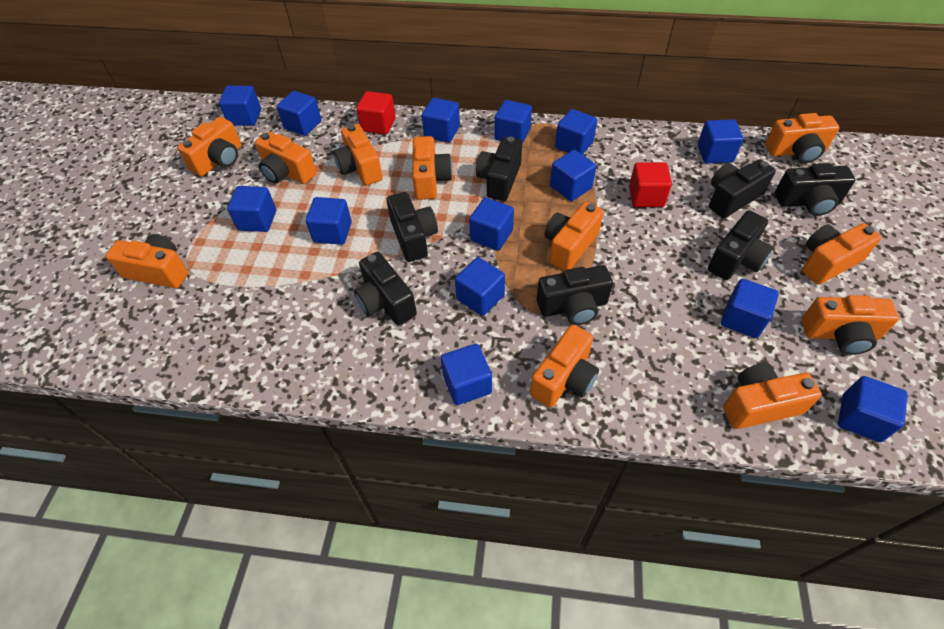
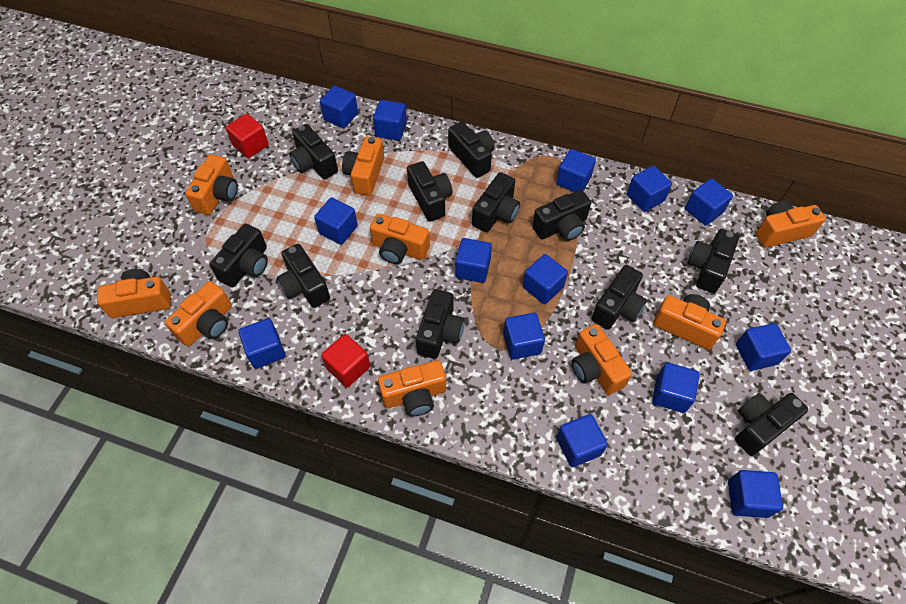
black camera: [354,252,417,325] [387,192,438,262] [476,136,522,201] [537,265,613,325] [708,210,774,280] [709,159,776,218] [775,163,855,216] = 7 -> [210,224,268,287] [277,244,330,308] [289,124,338,179] [407,161,453,222] [416,289,465,359] [448,121,495,178] [472,172,520,232] [532,190,591,241] [591,265,647,330] [687,229,739,293] [735,393,808,456] = 11
orange camera: [105,234,188,288] [178,117,242,176] [255,132,317,184] [333,124,383,185] [412,136,453,200] [530,325,599,407] [545,202,604,271] [723,363,822,429] [765,113,840,163] [801,295,900,355] [802,223,882,285] = 11 -> [97,269,171,318] [165,281,232,347] [185,154,238,215] [342,136,384,196] [370,214,430,264] [378,360,446,417] [572,324,632,395] [653,294,726,350] [756,200,826,248] = 9

